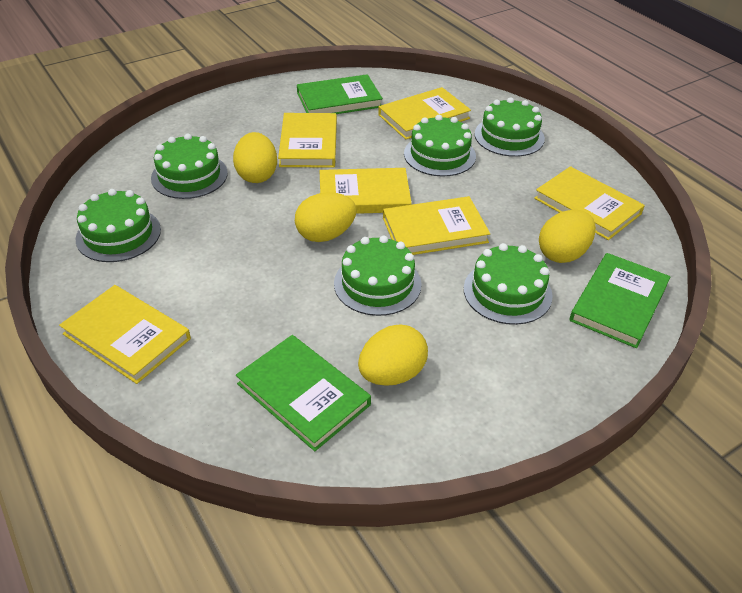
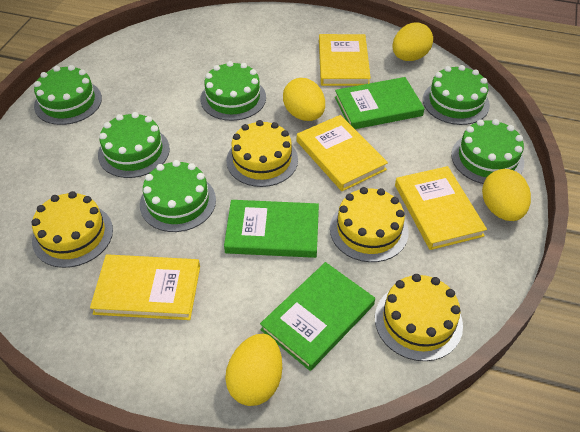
yellow book: [59,285,191,384] [278,113,337,167] [320,168,412,214] [378,87,471,140] [383,196,490,255] [534,166,645,240] = 6 -> [90,254,200,320] [297,115,388,191] [319,34,371,86] [395,166,487,250] = 4
yellow cake: none = 0 -> [31,191,113,268] [226,120,298,187] [330,187,409,262] [375,274,463,361] = 4

